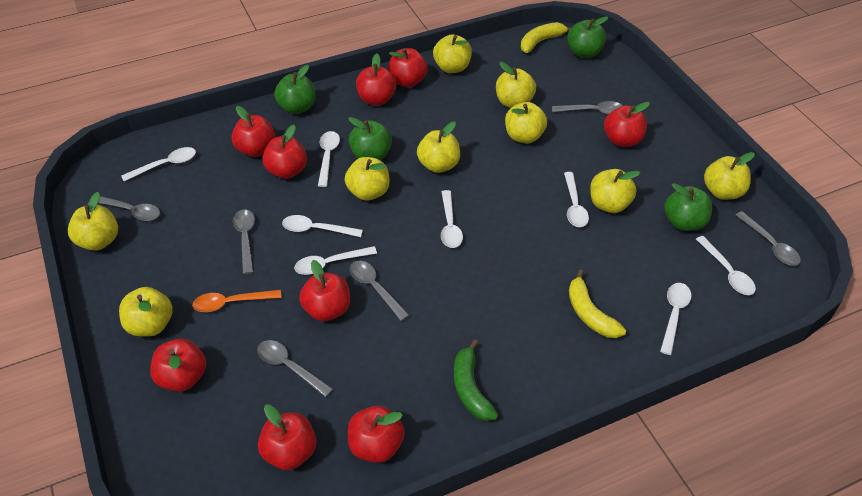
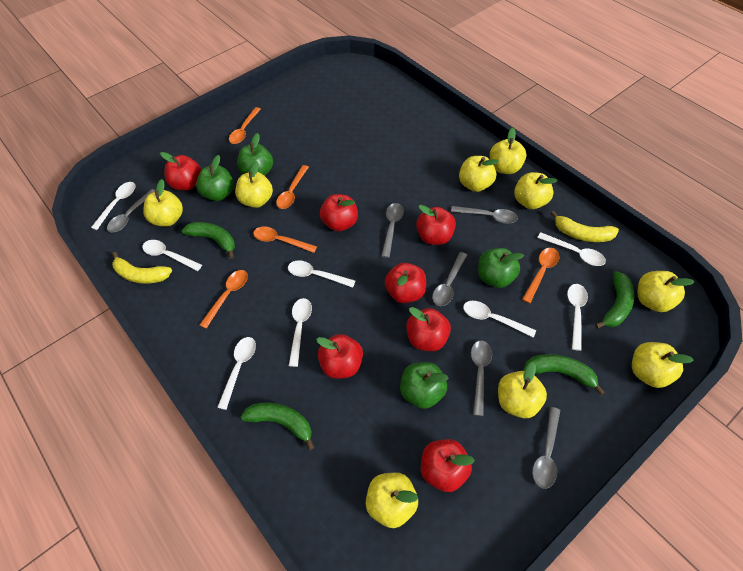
green banana: [454,339,498,421] = 1 -> [182,222,235,259] [241,403,314,450] [523,354,605,395] [595,271,634,328] = 4
orange spoon: [192,290,281,312] = 1 -> [200,270,248,329] [229,107,261,144] [253,226,317,253] [276,165,309,209] [522,248,559,303] = 5
red apple: [150,339,206,392] [232,106,275,157] [258,404,317,470] [262,125,307,179] [299,260,350,321] [348,406,405,463] [356,53,396,105] [388,48,428,88] [604,102,650,147] = 9 -> [160,152,201,190] [316,334,363,379] [320,194,358,231] [385,263,426,303] [406,307,451,351] [416,205,456,245] [421,439,475,492] = 7

